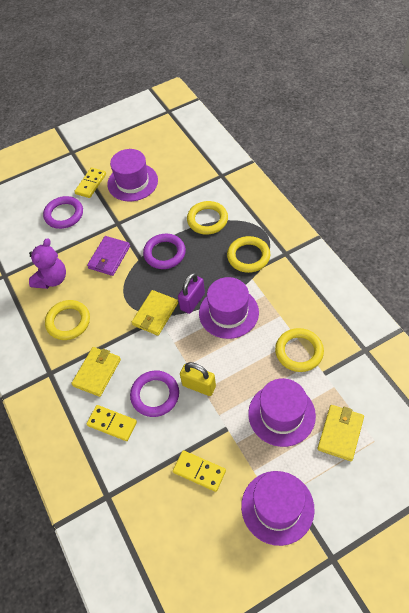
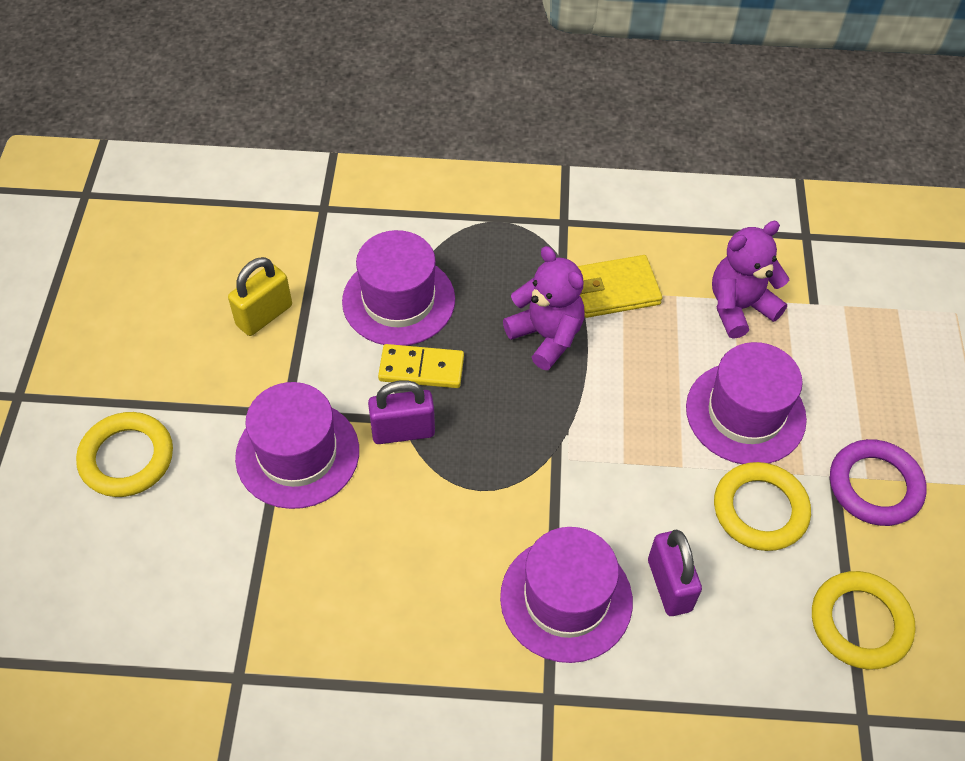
purple padlock: [178,273,205,314] = 1 -> [368,380,435,444] [648,529,702,616] = 2
purple ring: [43,196,83,229] [130,370,179,417] [143,234,186,269] = 3 -> [830,439,927,526] = 1
purple teddy bear: [29,238,66,289] = 1 -> [503,246,584,370] [712,221,789,339] = 2
purple wallet: [87,236,130,276] = 1 -> none = 0
yellow domino: [74,168,106,198] [86,405,137,441] [173,450,226,492] = 3 -> [378,344,464,388] = 1
yellow ring: [45,300,90,340] [187,201,228,235] [227,236,271,273] [275,328,324,372] = 4 -> [76,412,173,497] [714,462,811,551] [812,571,916,670] = 3
yellow wallet: [71,347,121,397] [132,290,178,336] [317,405,364,461] = 3 -> [577,255,662,318] = 1

